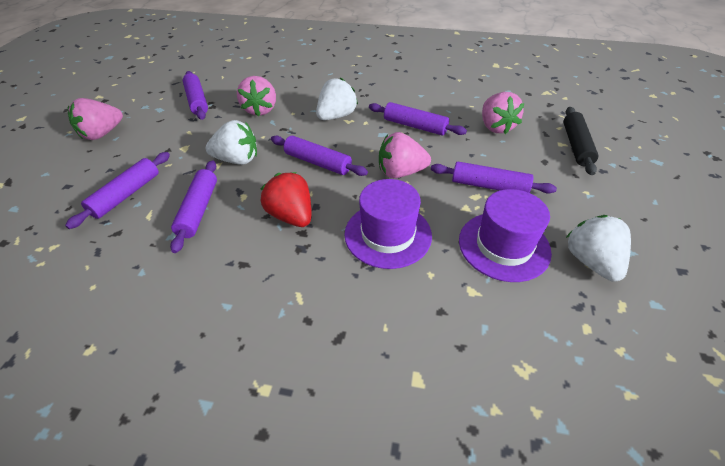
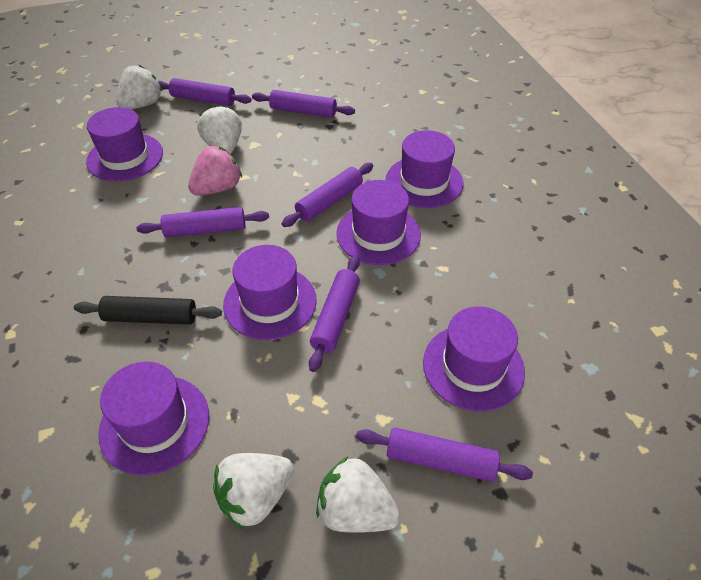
pink strawberry: [68,98,123,140] [237,76,276,117] [379,132,431,178] [482,92,525,134] = 4 -> [188,146,242,196] = 1
purple hat: [344,179,432,269] [459,189,552,282] = 2 -> [86,107,163,181] [98,361,209,475] [223,245,317,340] [336,180,421,265] [386,130,463,208] [423,306,525,411] = 6
red strawberry: [261,172,312,227] = 1 -> none = 0
white strawberry: [206,120,257,165] [316,77,358,120] [566,215,631,282] = 3 -> [116,65,163,109] [197,105,242,154] [213,453,294,529] [316,456,400,533] = 4

